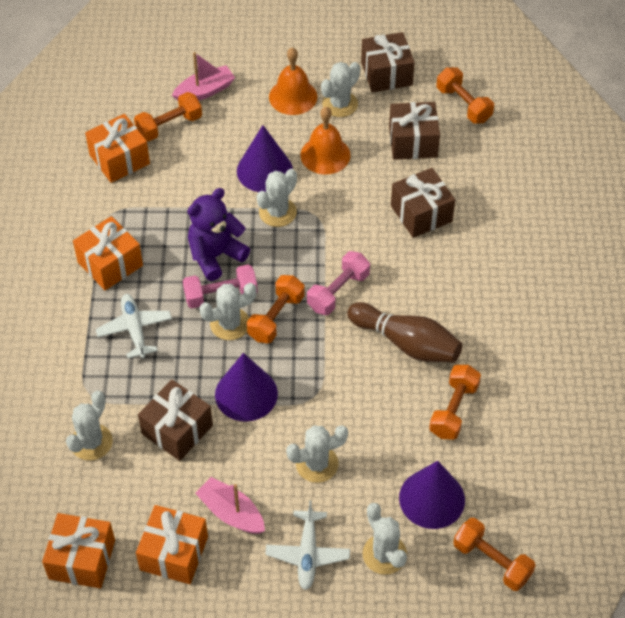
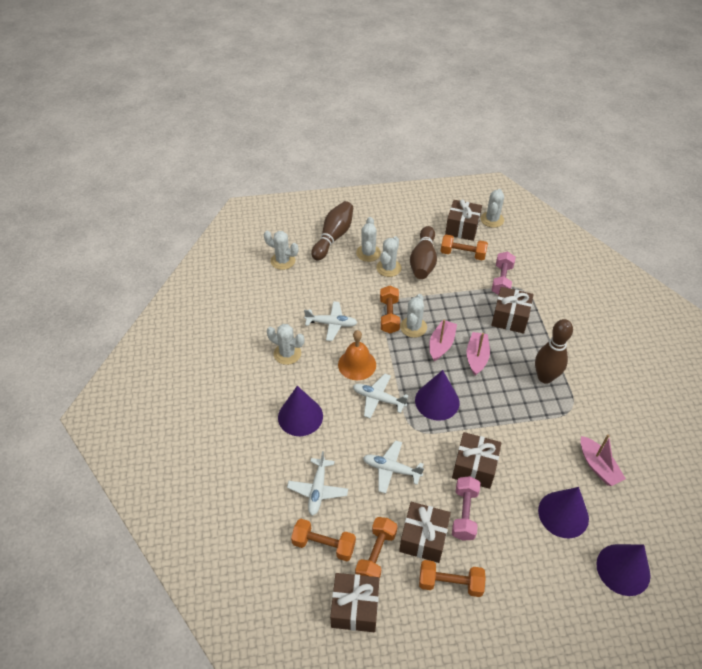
brown bowling pin: [347,302,462,362] = 1 -> [311,201,353,260] [410,226,437,279] [535,319,573,384] = 3
brown gift: [138,380,213,461] [361,32,415,92] [389,102,440,160] [391,168,455,238] = 4 -> [330,573,380,632] [399,502,451,563] [445,200,482,241] [452,432,501,489] [491,287,534,333] = 5
orange bell: [269,47,317,115] [300,107,351,174] = 2 -> [338,330,376,380] = 1
orange gift: [42,513,115,589] [73,216,143,291] [85,114,150,183] [136,505,208,584] = 4 -> none = 0
pink boat: [172,52,235,101] [195,477,265,534] = 2 -> [429,319,457,361] [467,332,490,376] [581,434,626,486] = 3
purple cone: [215,353,278,421] [237,125,293,192] [399,461,465,529] = 3 -> [278,386,323,436] [415,370,459,421] [538,487,589,538] [596,544,650,596] = 4
purple teddy bear: [188,188,250,281] = 1 -> none = 0
white plane: [96,294,172,358] [265,500,350,590] = 2 -> [287,451,348,516] [304,301,358,341] [353,374,409,419] [363,440,424,494] = 4

